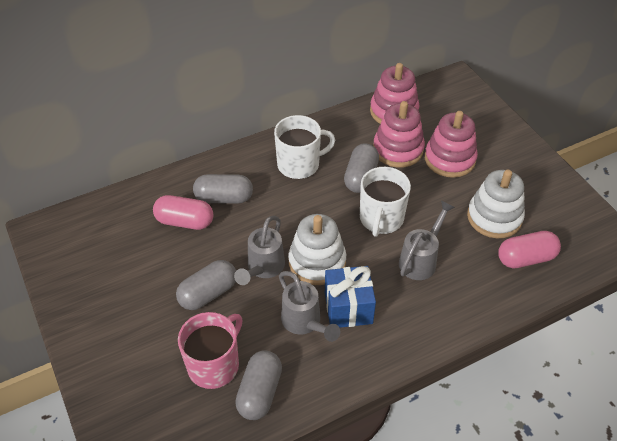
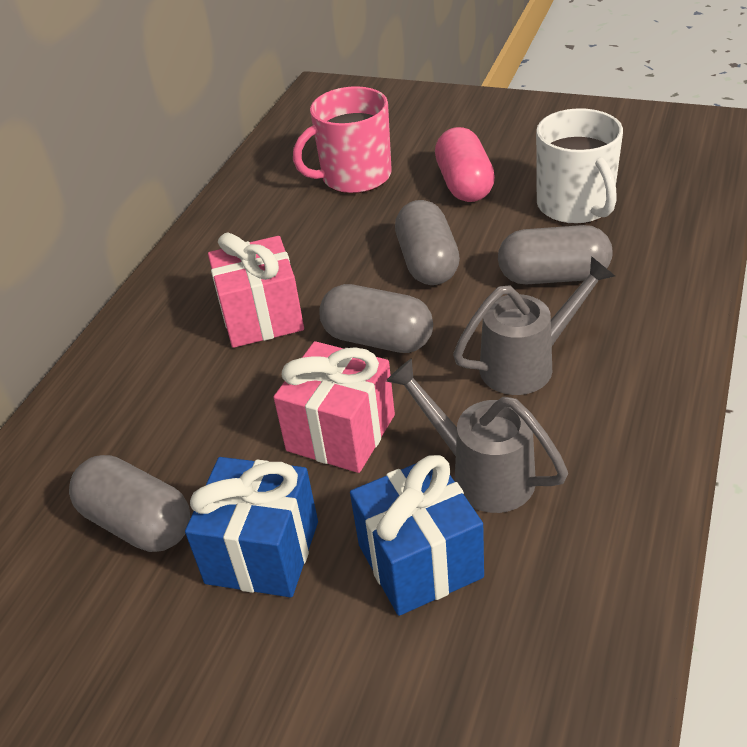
blue gift: [325,266,376,328] = 1 -> [185,457,318,597] [350,455,484,616] = 2
grey watering can: [234,216,285,285] [279,271,340,342] [399,200,455,280] = 3 -> [386,358,568,513] [453,256,615,395] = 2
pink capsule: [153,195,214,230] [498,231,561,268] = 2 -> [435,127,495,202] = 1
pink gift: none = 0 -> [208,232,304,348] [273,341,395,473] = 2
pink stacking toy: [370,63,419,124] [373,101,425,168] [425,111,478,178] = 3 -> none = 0
white mug: [274,115,335,179] [360,167,411,237] = 2 -> [536,108,623,224] = 1
white stacking toy: [288,214,346,285] [467,170,525,238] = 2 -> none = 0

